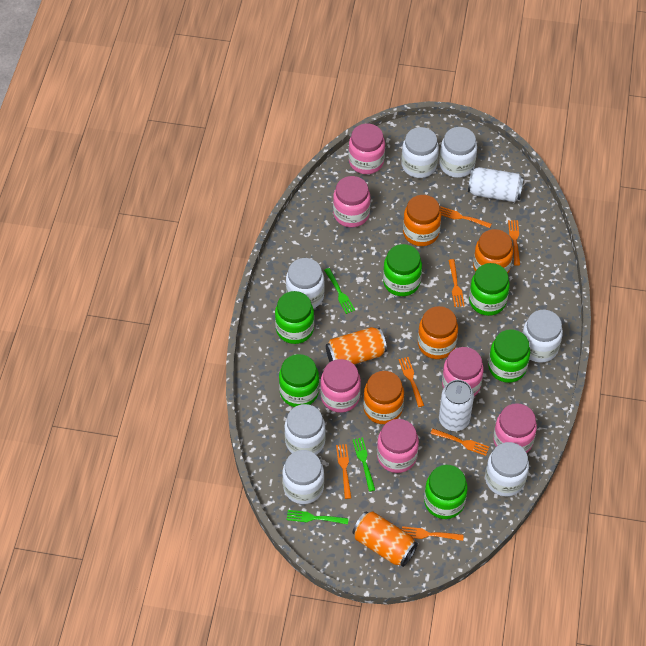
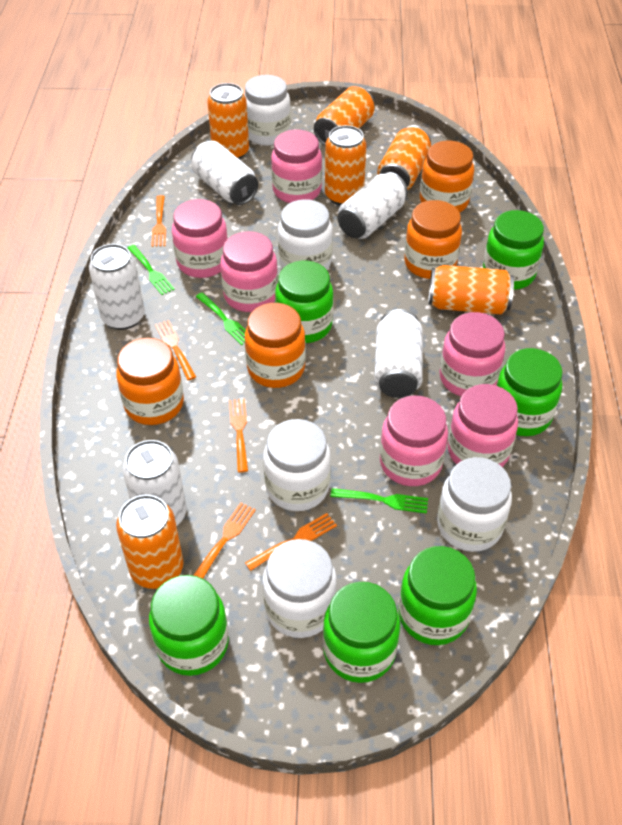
orange can: [326,327,387,364] [352,511,418,567] = 2 -> [116,495,183,589] [207,83,249,159] [314,86,374,145] [325,125,367,206] [377,125,431,190] [428,265,514,314] = 6
orange fork: [336,444,351,499] [398,357,424,407] [402,526,464,541] [430,428,489,456] [440,207,491,228] [448,259,465,307] [508,220,520,266] = 7 -> [151,195,166,247] [155,320,196,380] [193,503,256,579] [229,399,248,473] [245,513,337,571] = 5
white can: [439,380,474,431] [468,167,524,202] = 2 -> [89,244,145,330] [123,440,187,526] [191,141,258,205] [338,172,408,239] [374,309,423,398] = 5
white jar: [282,450,324,504] [284,404,326,455] [286,258,324,309] [401,127,439,178] [439,127,477,178] [485,442,529,496] [522,310,563,363] = 7 -> [244,75,291,146] [263,539,337,638] [264,419,331,511] [278,199,333,270] [437,457,512,552] = 5

